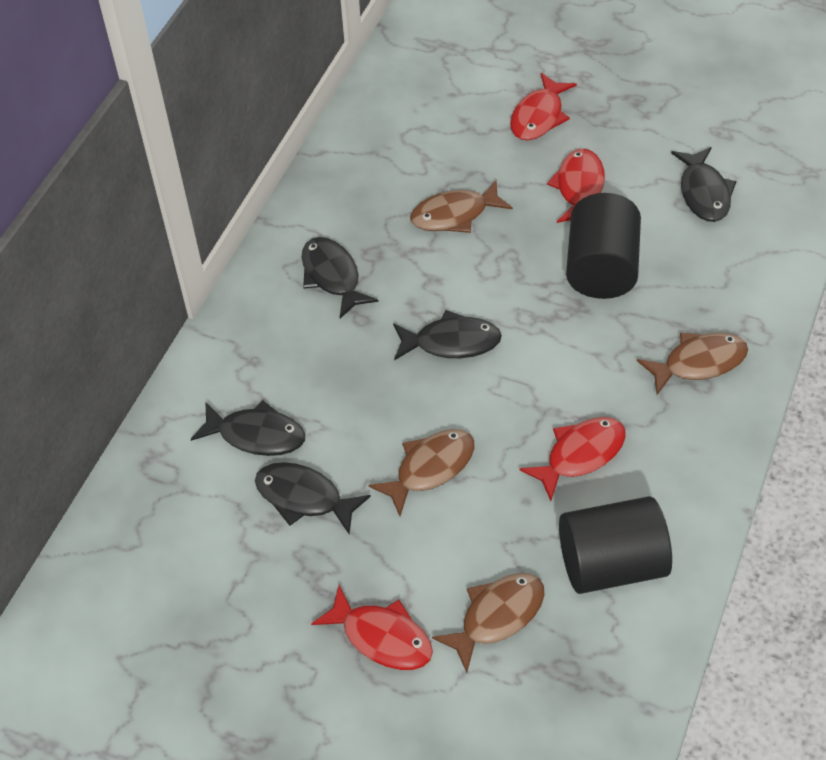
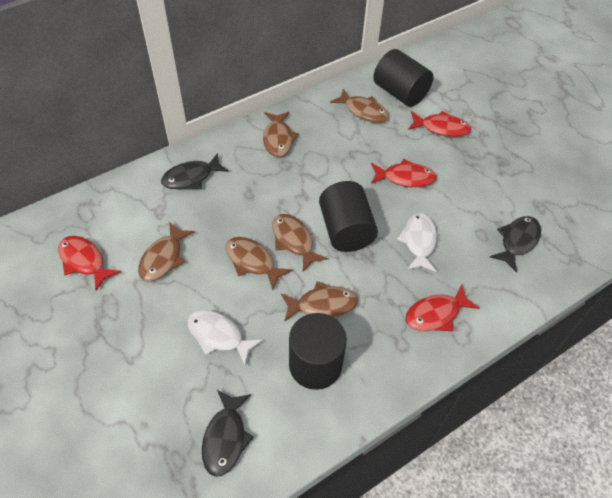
black cylinder: [559,496,672,594] [566,193,641,299] = 2 -> [289,313,347,390] [319,181,378,252] [373,49,434,107] = 3
black fish: [191,400,305,456] [255,462,371,534] [302,237,379,318] [393,310,502,360] [671,147,736,222] = 5 -> [161,153,229,189] [202,390,254,477] [490,216,541,272] = 3
brown fish: [369,429,475,516] [410,180,513,233] [432,573,545,673] [637,332,748,395] = 4 -> [138,222,195,281] [226,237,293,290] [263,112,299,157] [272,214,328,272] [281,281,358,322] [330,88,389,123] = 6
white fish: none = 0 -> [187,310,263,365] [397,212,437,272] = 2

